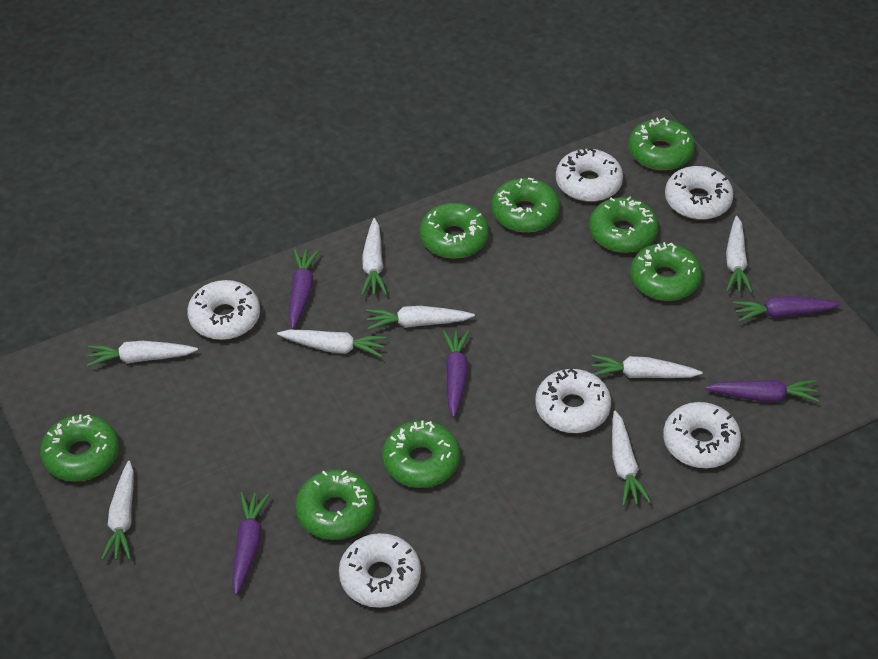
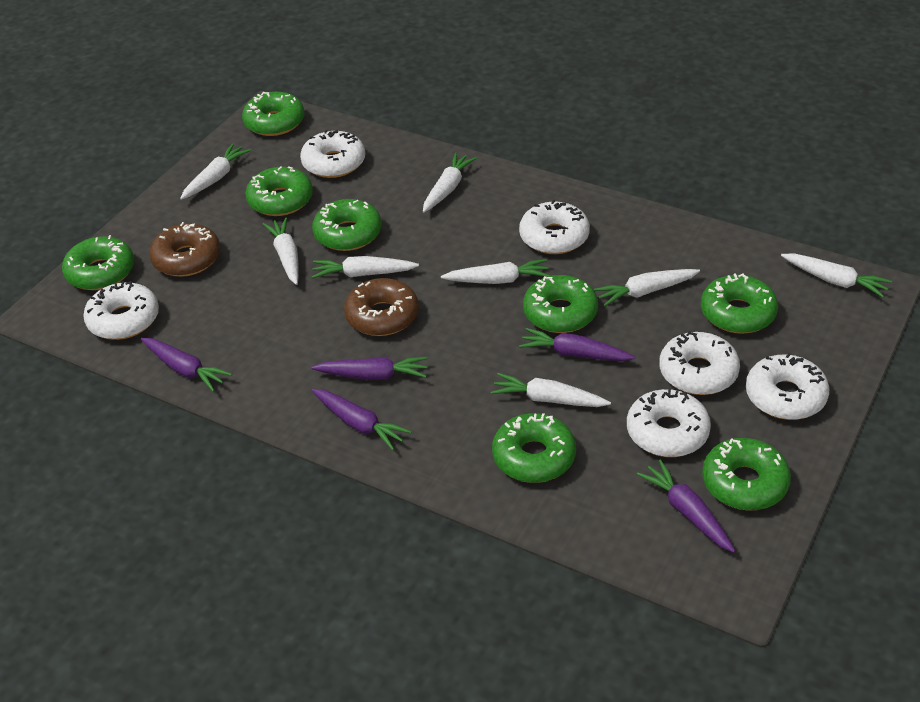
brown donut: none = 0 -> [149,222,220,277] [344,278,419,336] = 2

